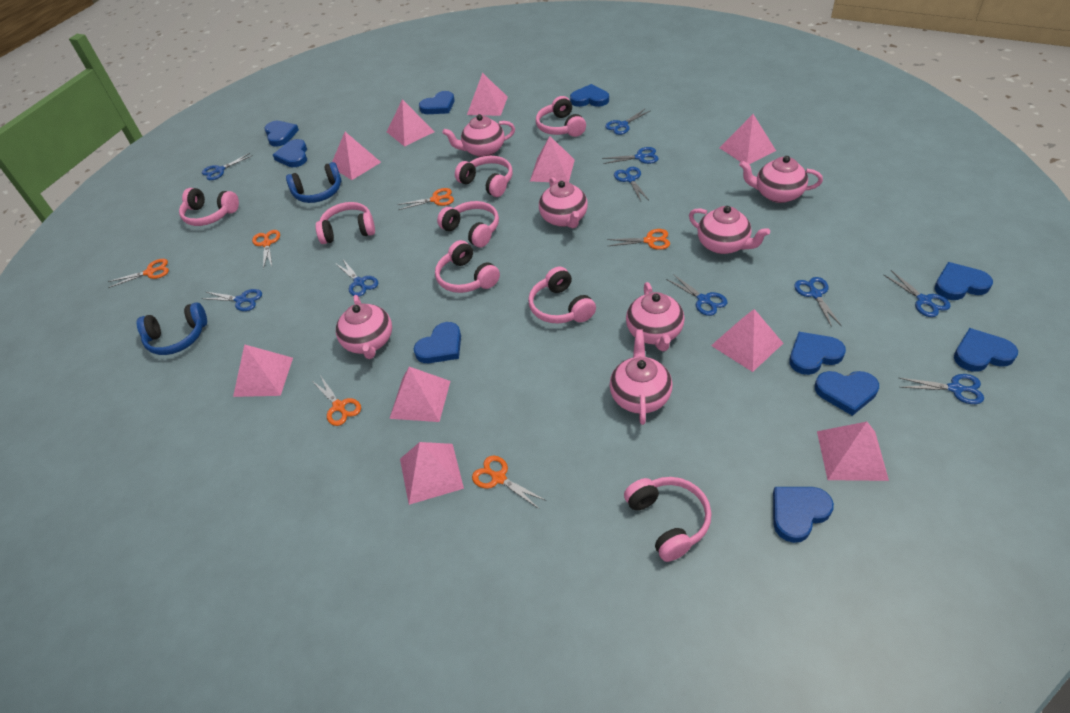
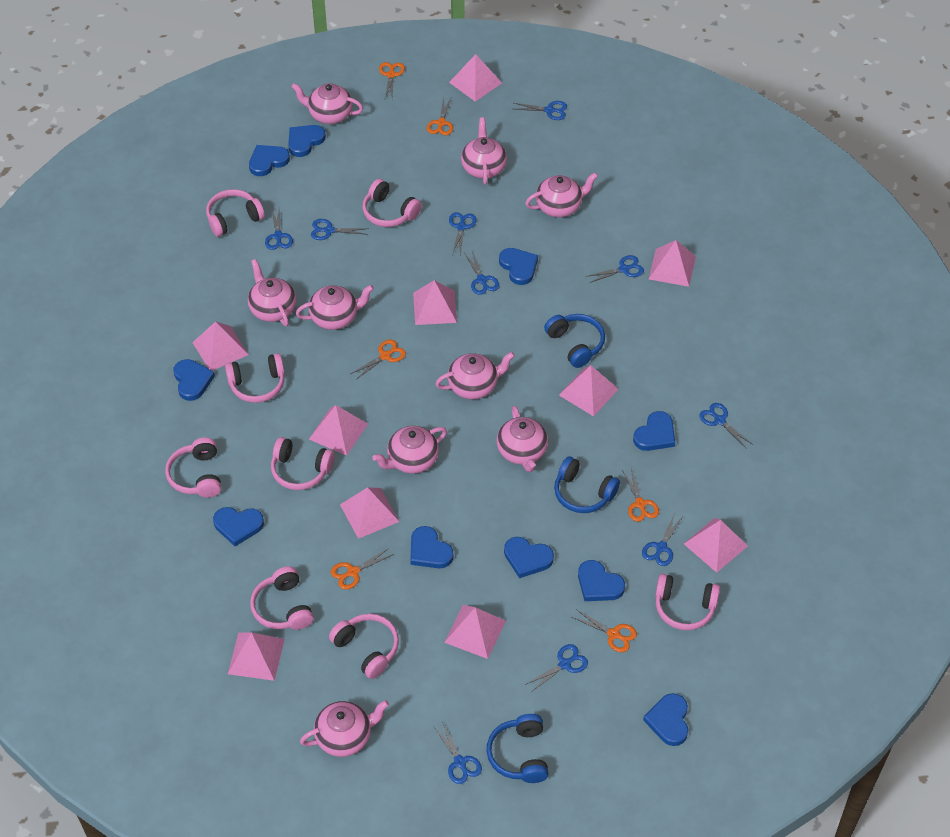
blue headphones: [137,302,207,355] [286,162,342,203] = 2 -> [486,714,549,783] [544,314,605,368] [554,456,620,513] = 3
pink teapot: [336,295,392,359] [442,114,515,157] [539,177,588,228] [610,329,672,425] [626,282,684,351] [689,206,770,254] [739,156,823,203] = 7 -> [248,259,296,326] [291,83,363,124] [296,285,374,330] [300,700,389,757] [372,426,447,474] [436,352,515,399] [461,118,507,185] [496,406,548,472] [525,172,598,217] = 9

